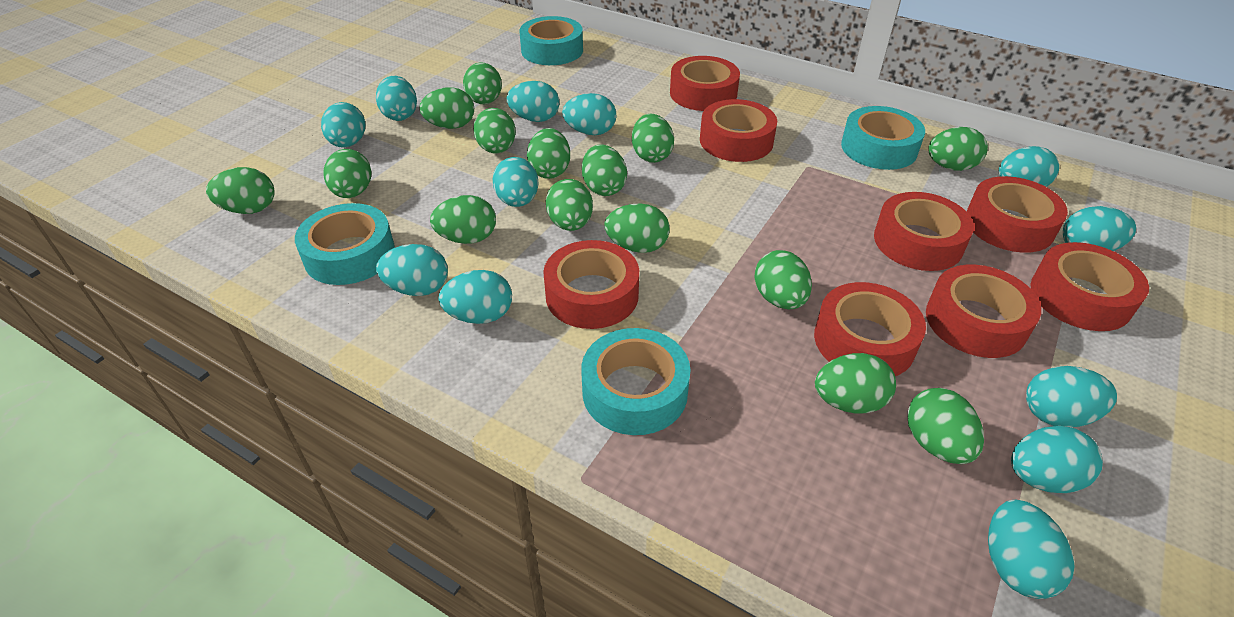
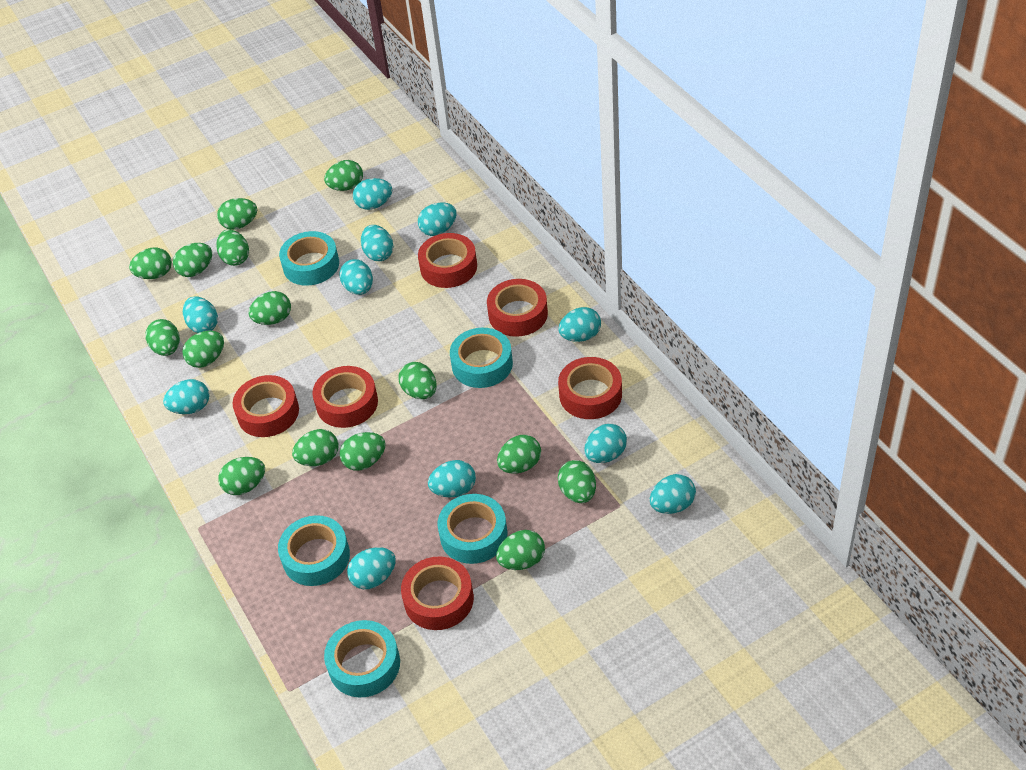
red tape: [543,240,639,329] [670,56,740,111] [700,99,777,162] [814,282,926,376] [874,192,974,271] [926,265,1041,358] [966,176,1068,253] [1031,242,1149,331] = 8 -> [233,375,299,437] [312,366,378,428] [401,557,474,630] [418,233,477,288] [487,279,548,337] [558,357,622,419] = 6
turquoise egg: [321,102,366,148] [376,76,417,121] [376,244,448,296] [438,270,512,324] [493,157,539,207] [507,81,559,122] [562,93,616,135] [988,500,1075,599] [999,146,1059,187] [1011,426,1103,493] [1026,366,1117,427] [1063,206,1136,251] = 12 -> [163,379,209,414] [183,296,218,333] [339,259,373,295] [347,547,396,589] [353,178,392,210] [361,225,394,261] [418,202,457,236] [428,460,476,498] [558,307,601,342] [584,424,627,463] [650,474,696,514] = 11
turquoise tape: [295,203,395,285] [519,16,583,65] [581,328,690,435] [841,106,925,170] = 4 -> [278,515,350,586] [279,231,339,286] [324,620,400,697] [437,494,507,564] [450,328,513,388] = 5

